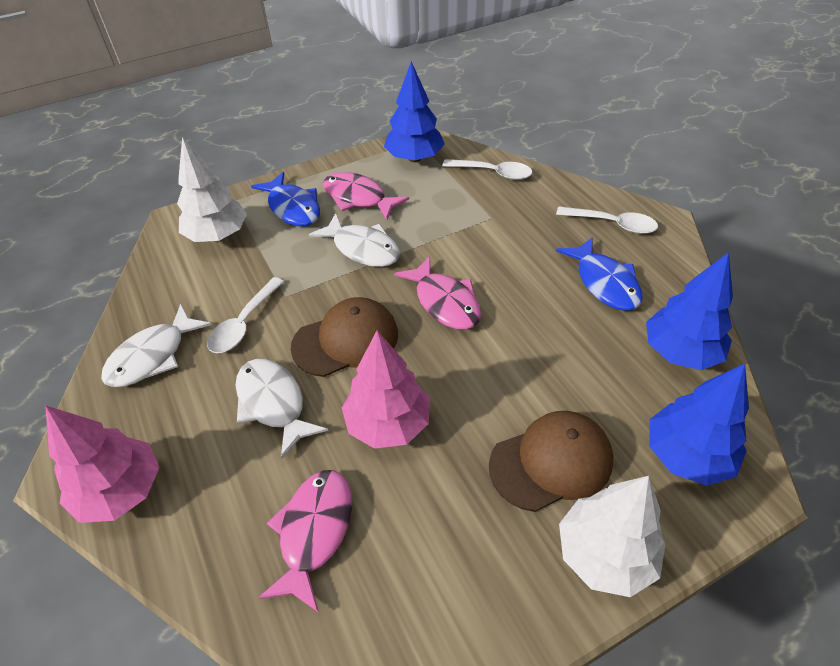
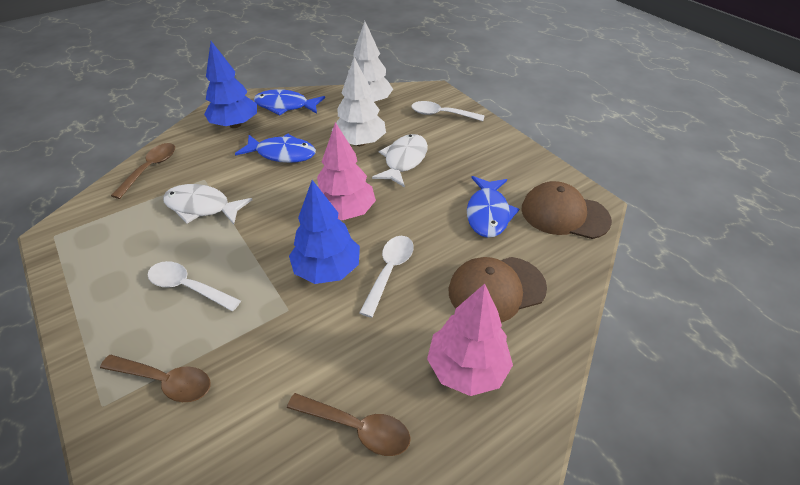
blue fish: [251,172,320,226] [556,237,643,311] = 2 -> [235,134,316,163] [254,89,325,115] [467,176,519,238] = 3
blue tree: [384,61,445,162] [646,252,733,370] [649,364,749,486] = 3 -> [204,41,257,128] [289,180,360,284] = 2
brown spoon: none = 0 -> [100,355,211,402] [111,143,175,199] [287,393,411,456] = 3
pink fish: [258,470,352,613] [323,172,409,220] [394,256,481,330] = 3 -> none = 0
white fish: [101,304,212,387] [235,359,328,459] [309,213,400,267] = 3 -> [163,184,252,225] [372,134,428,187] = 2

